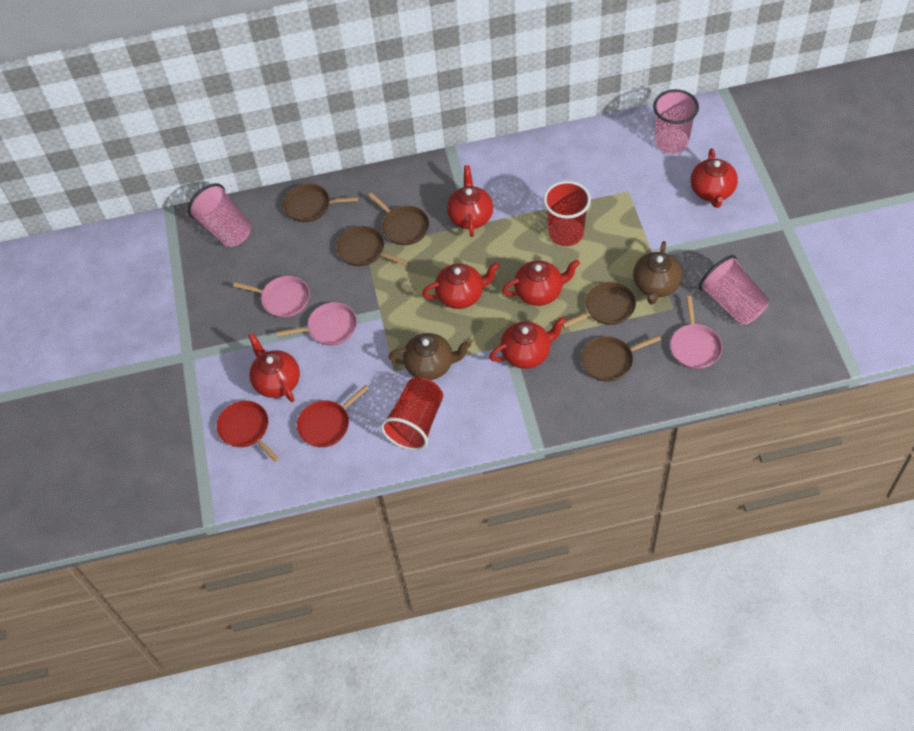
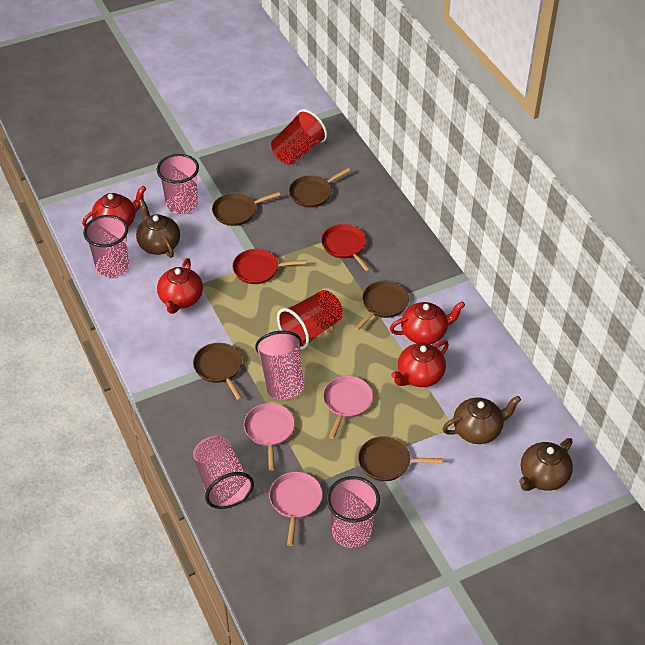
brown teapot: [388,333,471,380] [633,241,682,305] = 2 -> [136,199,180,258] [442,396,521,444] [519,438,573,491] = 3
pink cup: [188,183,251,247] [653,89,699,154] [699,255,769,325] = 3 -> [83,215,129,278] [157,154,199,214] [193,436,254,509] [255,331,304,400] [326,476,380,548] = 5
red teapot: [248,333,300,402] [422,262,499,309] [447,165,493,237] [489,317,566,369] [502,260,580,306] [690,148,738,208] = 6 -> [82,186,146,227] [157,258,203,314] [390,301,465,344] [391,340,449,387] = 4

